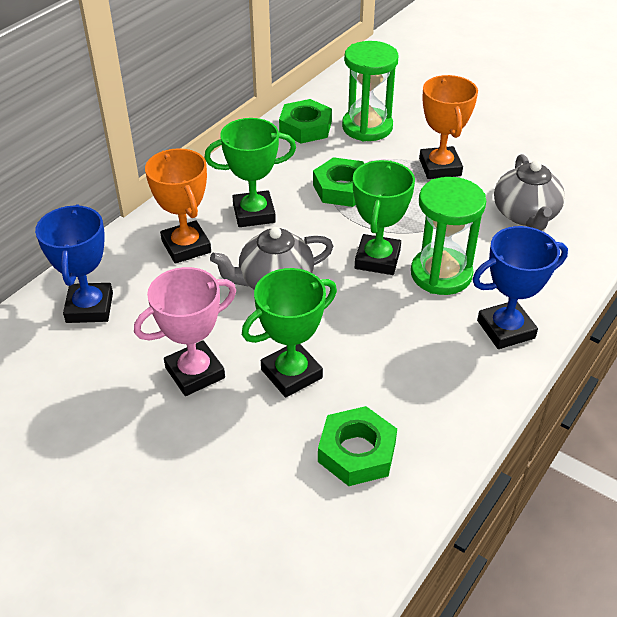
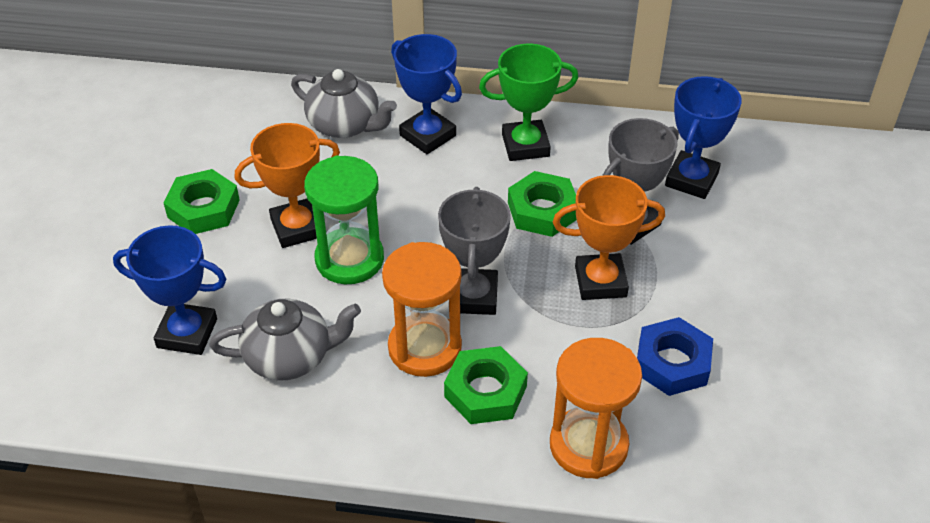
blue nut: none = 0 -> [637,317,713,396] = 1
blue trophy: [35,204,113,323] [472,226,568,349] = 2 -> [113,225,227,355] [391,34,462,154] [665,76,742,199] = 3
green hourglass: [342,41,399,141] [411,177,486,295] = 2 -> [304,155,384,284] = 1
green trophy: [205,118,296,227] [242,268,337,397] [353,160,415,275] = 3 -> [479,43,578,161] = 1
grey trophy: none = 0 -> [438,187,511,315] [602,118,679,245] = 2
orange hourglass: none = 0 -> [382,242,462,377] [550,338,642,479] = 2
pink trophy: [134,267,236,396] = 1 -> none = 0

